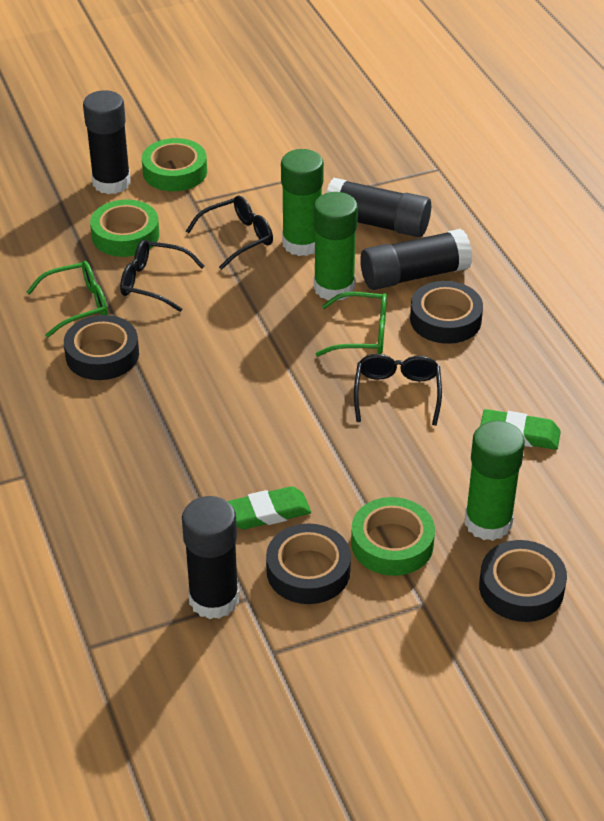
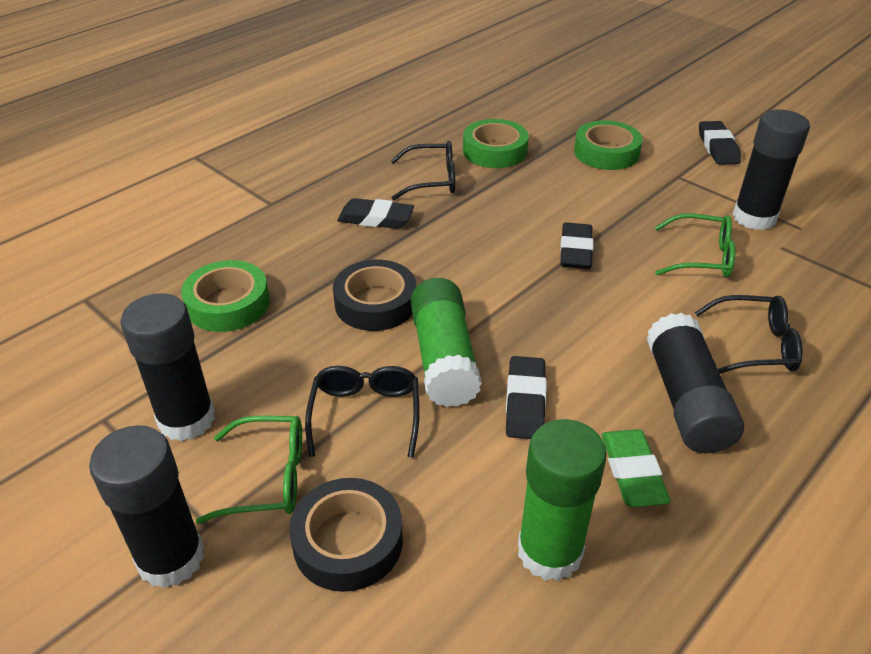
black eraser: none = 0 -> [337,198,414,229] [506,356,546,439] [560,222,593,269] [699,121,741,165] = 4
black tape: [64,315,139,380] [266,523,351,604] [410,281,483,344] [479,540,567,622] = 4 -> [289,478,403,592] [333,260,416,331] = 2
green eraser: [228,486,311,529] [480,409,561,450] = 2 -> [602,429,670,507] = 1
green glue stick: [281,149,324,256] [314,192,358,301] [465,421,525,541] = 3 -> [411,278,482,407] [518,419,607,581] = 2

